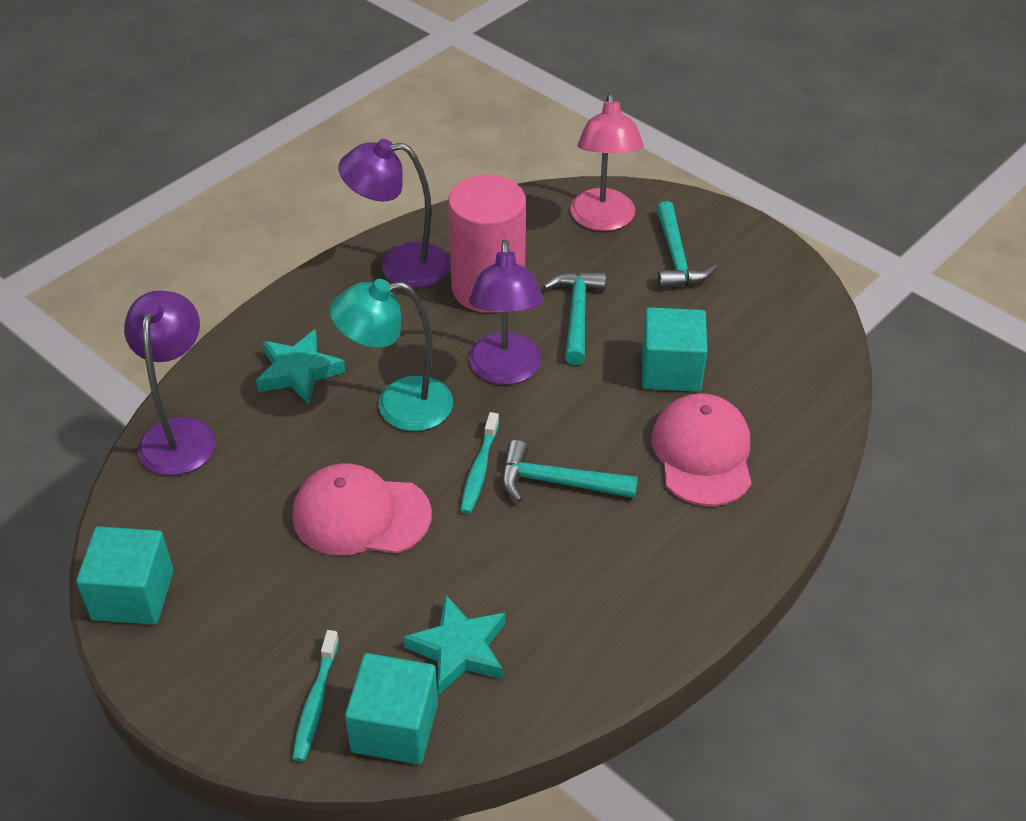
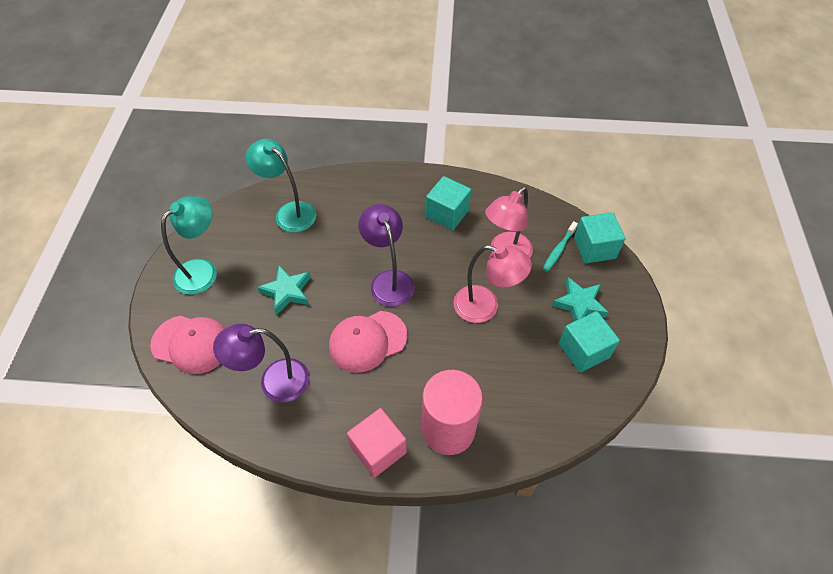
pink cube: none = 0 -> [347,408,407,478] = 1
pink lamp: [570,92,643,231] = 1 -> [453,245,532,323] [485,187,533,257] = 2
purple lamp: [124,290,216,476] [338,139,450,288] [469,240,543,385] = 3 -> [213,324,310,402] [359,204,414,307] = 2
turquoise hammer: [502,440,638,502] [543,271,606,365] [656,201,717,289] = 3 -> none = 0
turquoise lamp: [330,279,453,431] = 1 -> [161,196,217,295] [246,139,316,232] = 2
turquoise toothbrush: [292,630,339,762] [460,412,499,514] = 2 -> [543,221,578,272] = 1

